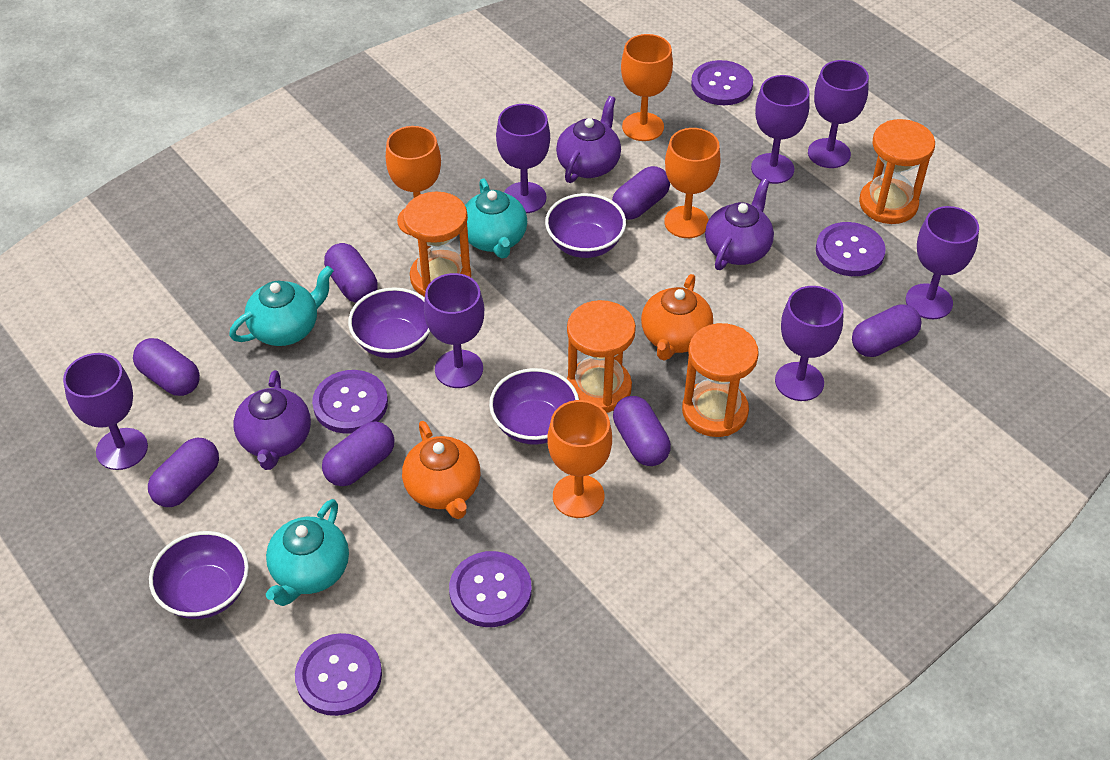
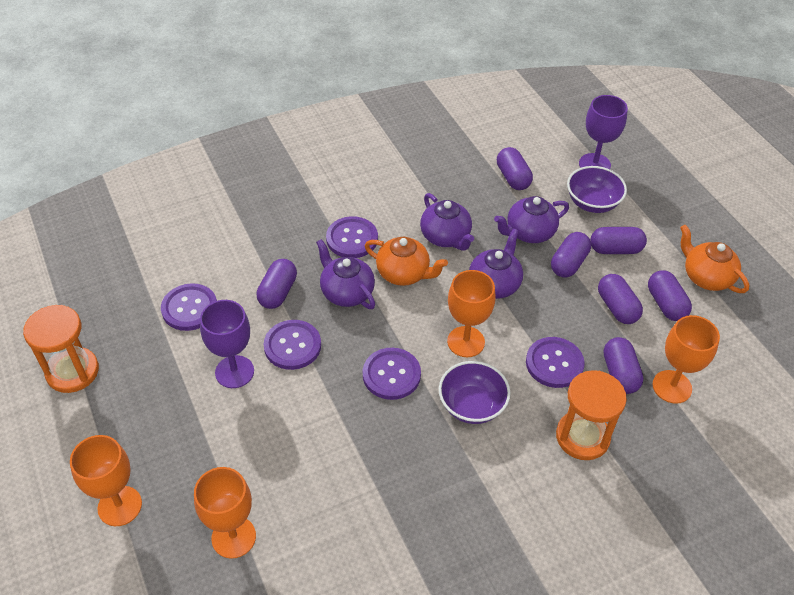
orange hourglass: [403,191,471,297] [567,300,636,413] [682,323,759,437] [859,119,935,224] = 4 -> [23,305,99,393] [556,370,627,460] = 2
purple bowl: [149,531,249,619] [348,287,430,358] [489,368,579,445] [545,193,626,258] = 4 -> [439,361,510,424] [567,166,627,213] = 2
purple goblet: [63,353,148,470] [424,273,484,388] [496,104,550,213] [751,75,810,184] [775,286,843,401] [808,60,869,168] [906,206,979,319] = 7 -> [200,300,254,388] [579,95,628,169] = 2
purple teapot: [234,370,311,470] [556,96,621,183] [705,178,774,270] = 3 -> [316,239,375,309] [420,193,474,251] [469,229,523,299] [494,196,569,243] = 4
turquoise teapot: [229,266,334,346] [266,499,349,606] [465,179,527,258] = 3 -> none = 0

